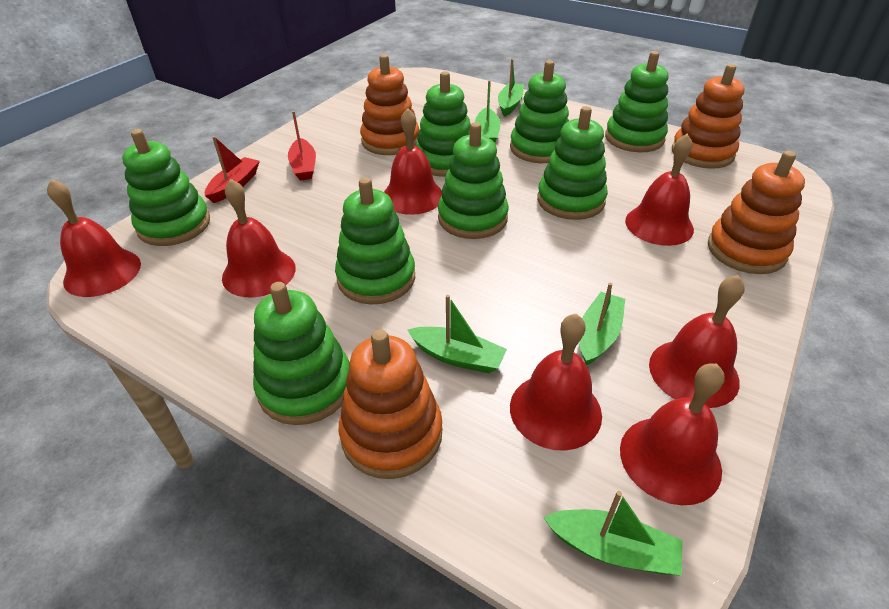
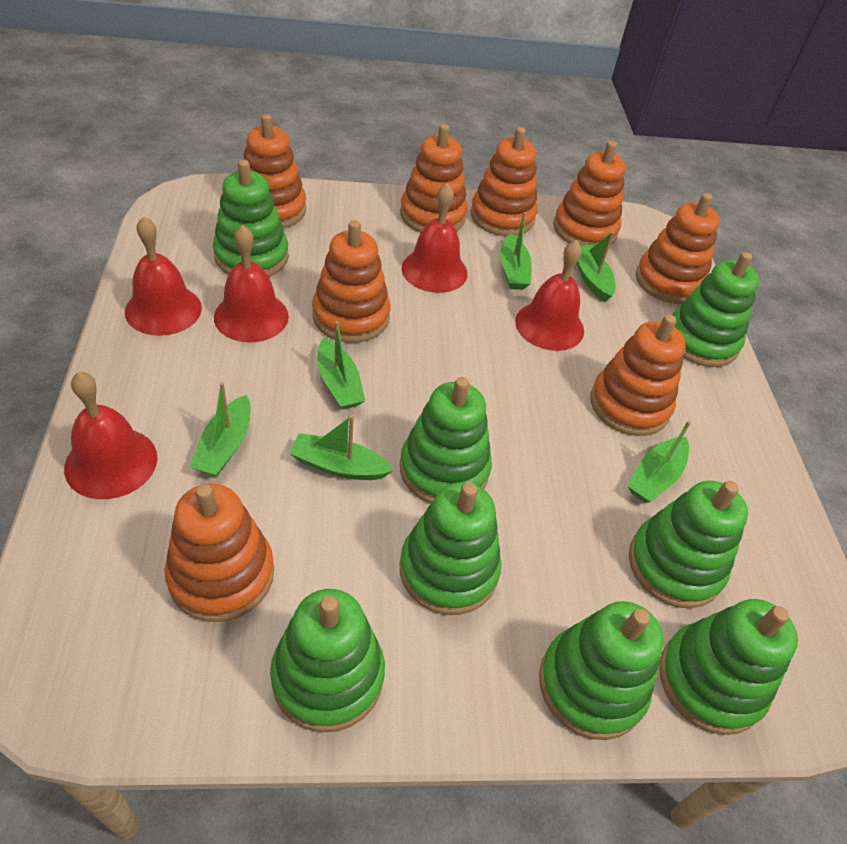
green boat: [407,295,507,373] [475,80,501,143] [498,59,524,117] [543,491,683,576] [579,283,625,366] = 5 -> [190,382,251,476] [289,415,394,480] [318,321,365,410] [500,212,532,290] [577,231,615,302] [628,421,691,503] = 6
orange stacking toy: [339,329,442,479] [360,54,419,155] [672,64,745,169] [708,151,805,274] = 4 -> [165,484,274,622] [243,114,306,228] [312,220,390,343] [400,124,468,232] [470,127,537,236] [553,141,625,247] [590,315,686,436] [636,193,719,304] = 8
red bell: [47,179,141,297] [222,179,296,297] [384,108,442,215] [510,314,602,451] [620,363,725,505] [625,134,694,246] [649,275,745,408] = 7 -> [64,372,157,499] [125,216,202,336] [214,225,289,342] [402,183,468,293] [515,240,584,351] = 5
red boat: [205,136,260,203] [288,111,316,181] = 2 -> none = 0

